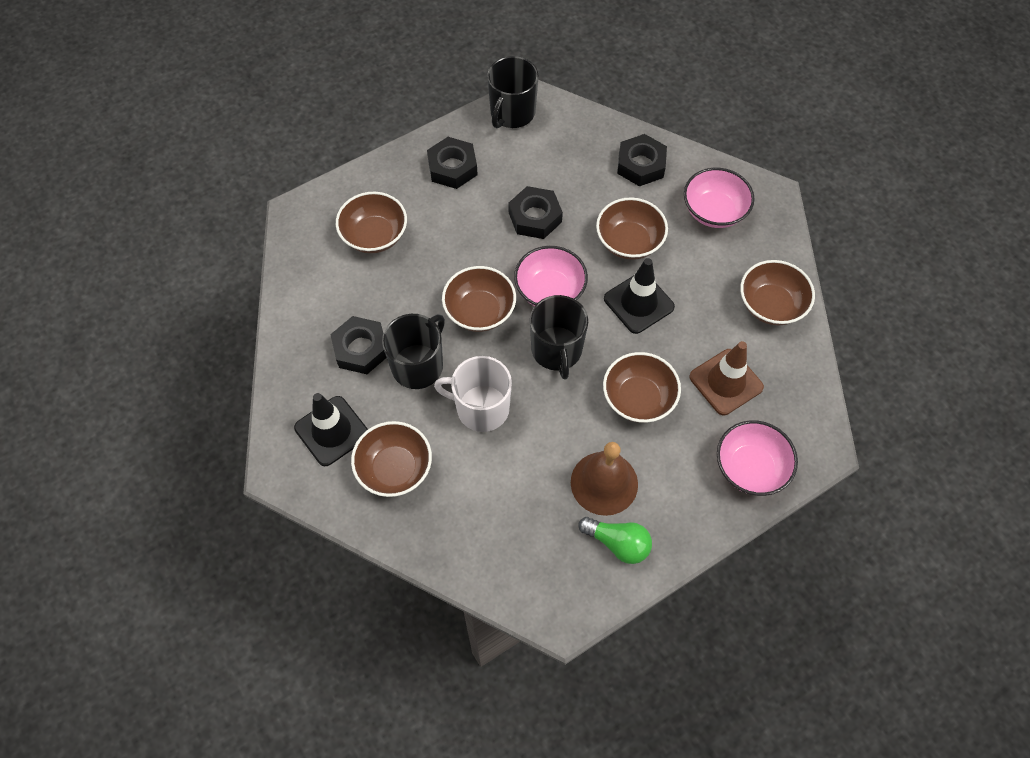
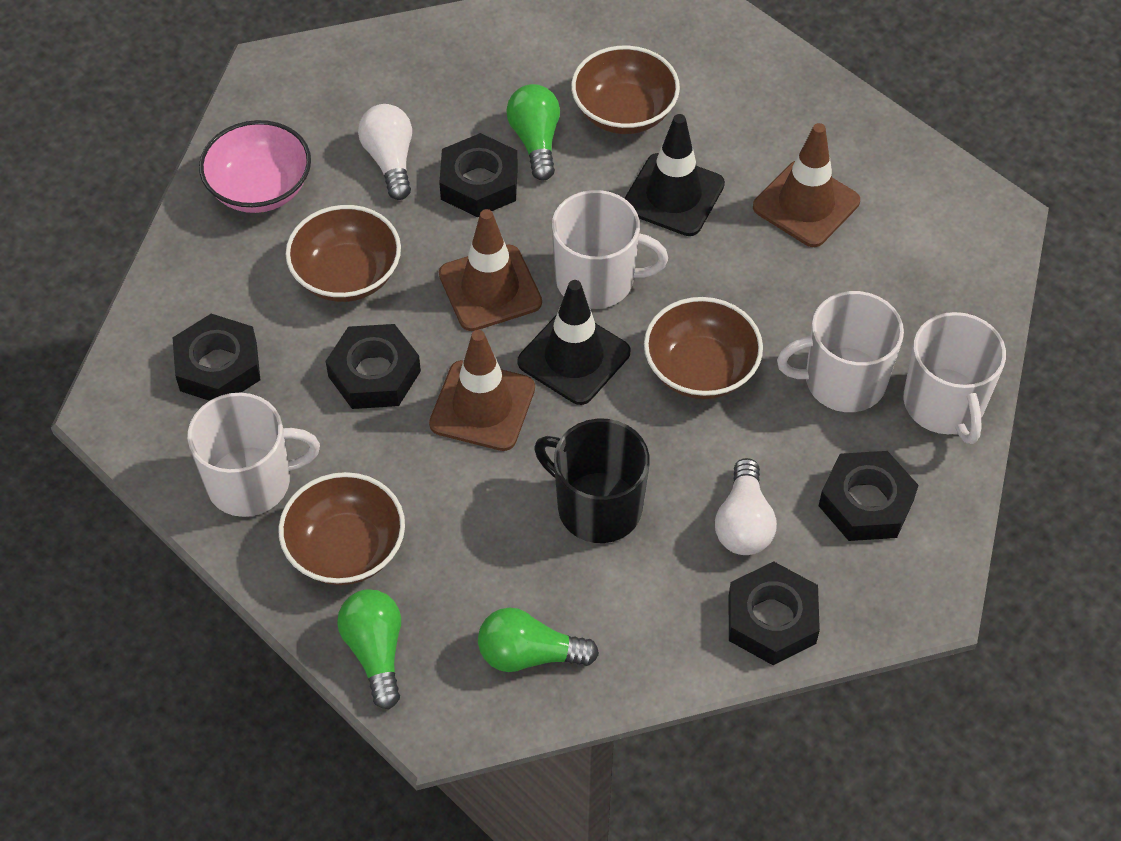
black mug: [382,314,445,389] [487,56,539,128] [530,295,588,380] = 3 -> [534,419,650,543] = 1
black nut: [330,316,387,374] [427,137,478,189] [508,186,563,239] [617,134,667,187] = 4 -> [173,314,260,401] [326,324,421,409] [439,133,518,217] [728,562,820,665] [819,451,919,541] = 5
brown bell: [571,442,638,516] = 1 -> none = 0
brown bowl: [336,192,407,253] [351,421,432,497] [442,266,516,332] [596,197,668,260] [603,352,681,423] [740,260,815,326] = 6 -> [279,472,405,585] [286,205,401,302] [571,46,680,134] [644,297,763,399] = 4
brown traffic cone: [689,341,764,415] = 1 -> [429,330,535,451] [439,209,542,331] [753,123,860,247] = 3
green light bulb: [578,517,652,564] = 1 -> [337,589,401,709] [478,608,599,672] [506,84,560,181] = 3
pink bowl: [514,246,588,306] [684,168,754,228] [717,420,798,496] = 3 -> [199,120,311,213] = 1
white light bulb: none = 0 -> [358,104,412,200] [715,458,777,555] = 2
white mug: [434,356,512,432] = 1 -> [187,393,320,517] [552,190,668,309] [777,291,904,412] [904,312,1006,444] = 4

